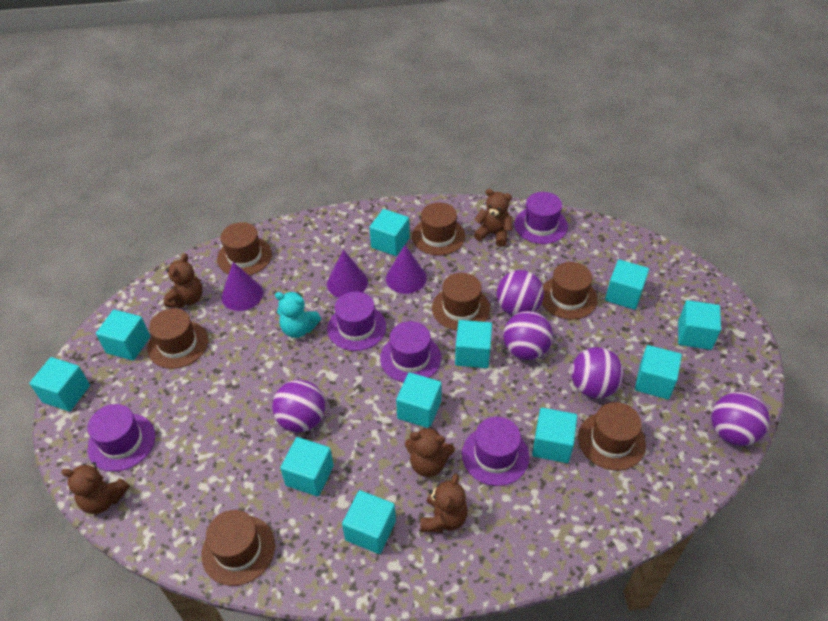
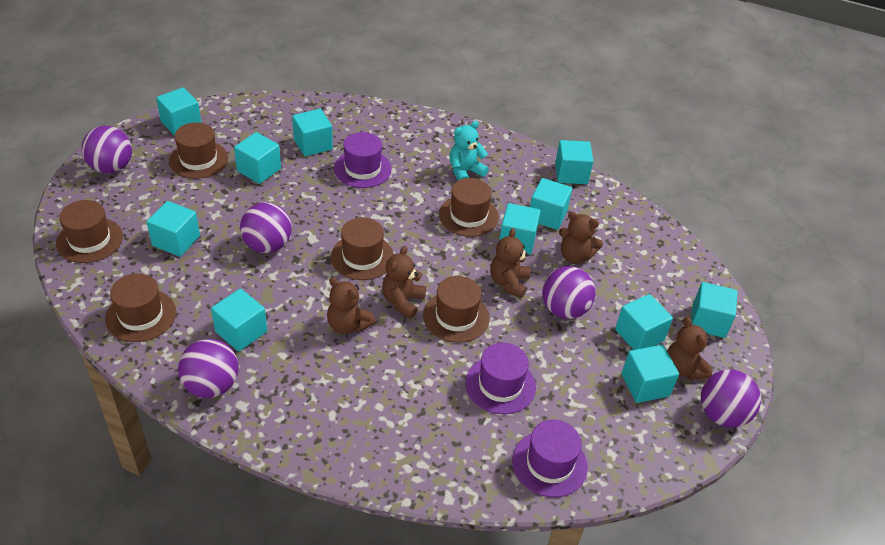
brown hat: [147,308,208,369] [201,510,275,586] [217,222,272,275] [412,203,466,256] [432,273,490,330] [542,262,598,320] [578,402,646,470] = 7 -> [56,200,123,263] [105,274,176,342] [169,122,228,179] [331,218,394,280] [423,276,490,343] [439,178,499,237] = 6
purple cone: [221,262,263,311] [327,250,368,298] [386,245,427,294] = 3 -> none = 0
purple hat: [87,404,155,472] [327,291,386,351] [380,321,441,382] [462,417,530,486] [514,192,568,244] = 5 -> [334,132,392,188] [465,343,536,414] [512,420,588,497] = 3

